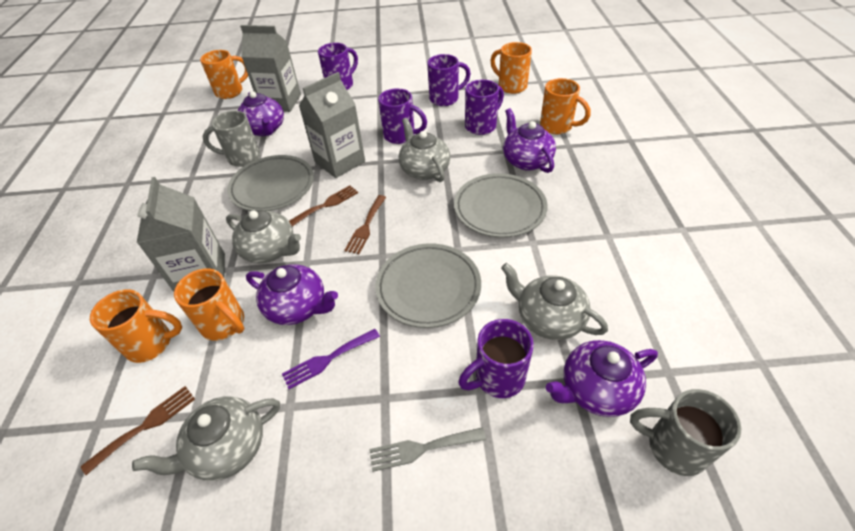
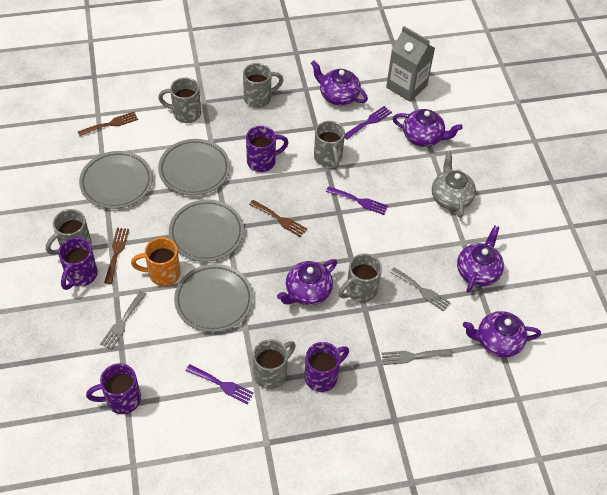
grey carton: [137,177,225,292] [240,25,301,112] [299,72,365,178] = 3 -> [386,26,435,102] = 1
grey fork: [369,427,486,472] = 1 -> [100,291,147,350] [381,349,453,365] [390,267,451,311] = 3
grey mug: [202,111,260,167] [630,389,741,476] = 2 -> [46,209,92,255] [158,77,201,123] [243,63,283,108] [253,339,296,390] [314,121,345,169] [338,254,382,302] = 6
grey plate: [227,155,314,211] [375,243,481,328] [454,173,548,238] = 3 -> [79,151,153,209] [158,139,230,196] [169,200,244,262] [174,264,253,332] = 4
grey teapot: [132,396,280,481] [226,210,301,263] [399,118,451,182] [501,263,608,340] = 4 -> [432,151,476,218] = 1
orange mug: [90,289,182,363] [174,268,244,341] [200,50,248,99] [491,42,532,94] [540,78,590,134] = 5 -> [131,237,181,286] = 1
purple fork: [282,329,380,389] = 1 -> [186,364,254,404] [326,187,388,215] [345,106,392,139] = 3
purple mug: [318,43,358,90] [378,88,427,144] [427,54,471,106] [458,319,534,398] [465,79,504,135] = 5 -> [58,237,98,290] [86,363,141,414] [246,126,289,172] [304,342,349,392] = 4
purple teapot: [237,91,284,136] [246,264,338,325] [503,108,556,173] [546,340,658,417] = 4 -> [277,259,337,305] [311,60,368,105] [393,109,463,147] [457,225,504,293] [463,311,541,358] = 5

